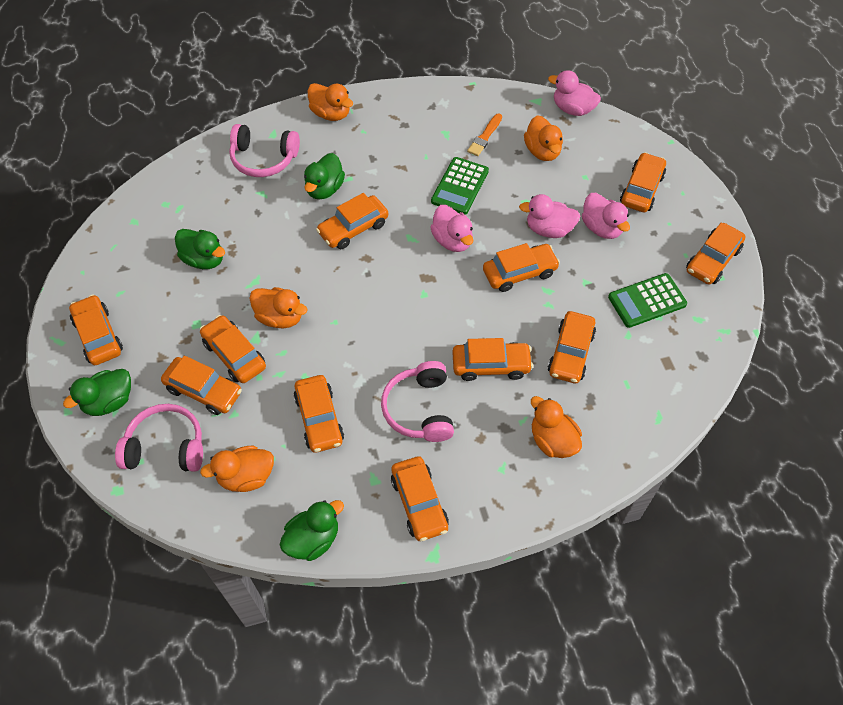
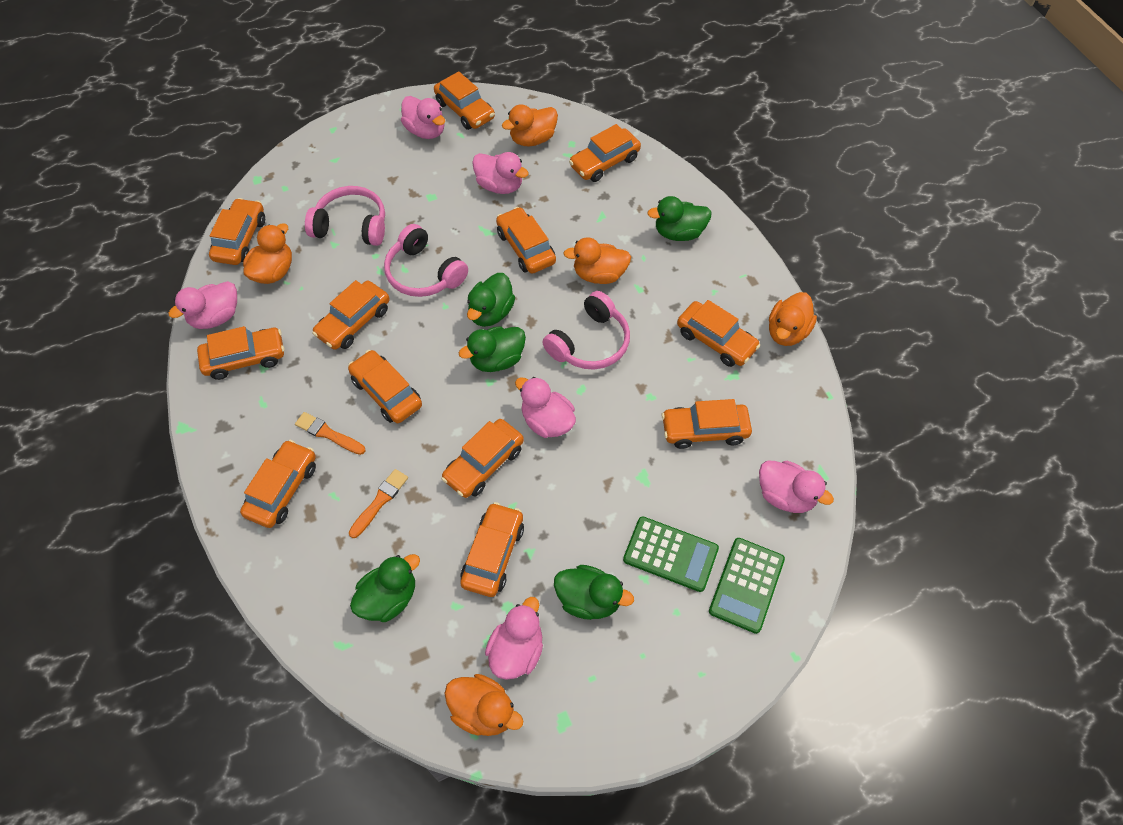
green duck: [63,369,131,416] [175,229,225,269] [280,500,344,561] [304,153,345,199] = 4 -> [350,554,420,622] [459,326,526,372] [467,273,515,327] [554,565,634,620] [647,196,712,241] = 5
orange brush: [467,114,502,156] = 1 -> [295,412,365,455] [349,469,408,538] = 2
orange car: [69,294,123,365] [161,355,242,415] [200,315,266,383] [294,375,344,453] [316,193,388,249] [391,456,449,541] [452,338,533,381] [483,243,560,292] [548,311,596,383] [620,152,666,212] [686,222,746,285] = 11 -> [197,326,284,380] [209,198,265,265] [240,440,316,528] [312,280,390,350] [348,350,422,423] [434,71,495,130] [441,419,524,498] [460,502,524,597] [496,207,556,274] [569,124,641,182] [662,399,752,449] [677,300,760,367] = 12
pink duck: [430,205,473,252] [519,194,580,238] [548,70,601,116] [582,193,630,239] = 4 -> [168,281,237,329] [401,96,445,139] [472,152,529,194] [485,597,543,680] [515,377,576,438] [759,461,834,513] = 6

